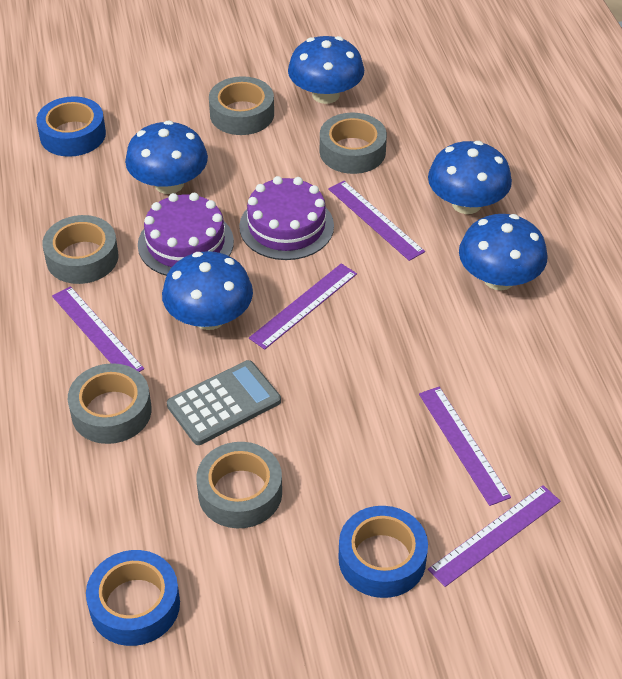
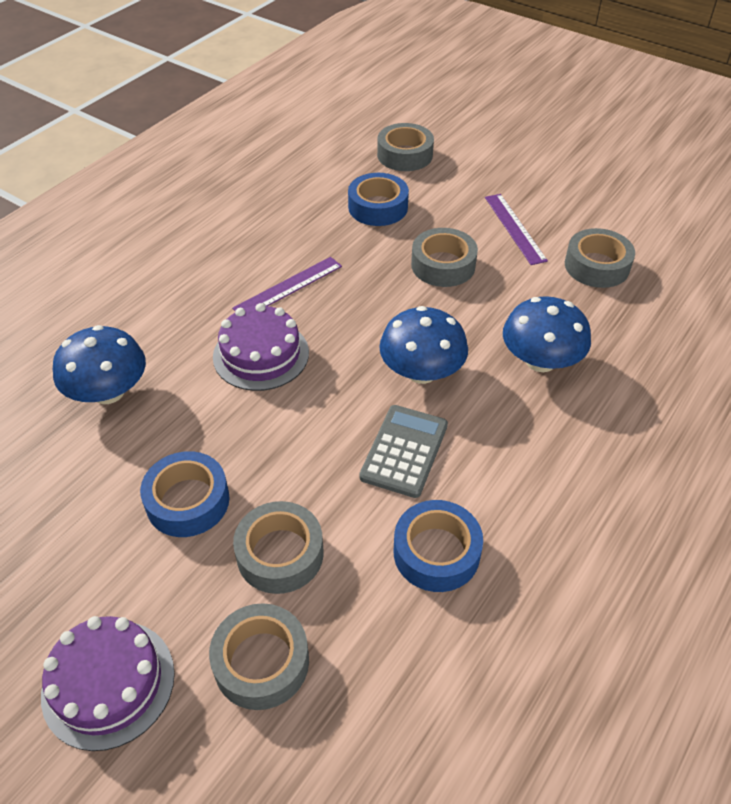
blue mushroom: [125,120,208,194] [162,251,253,330] [288,36,364,104] [428,141,512,214] [459,214,547,290] = 5 -> [53,325,146,404] [379,306,468,384] [503,296,591,372] = 3
purple ruler: [52,286,144,372] [249,263,357,350] [328,181,425,261] [419,387,511,506] [428,485,561,587] = 5 -> [232,257,342,311] [485,194,548,265] = 2

